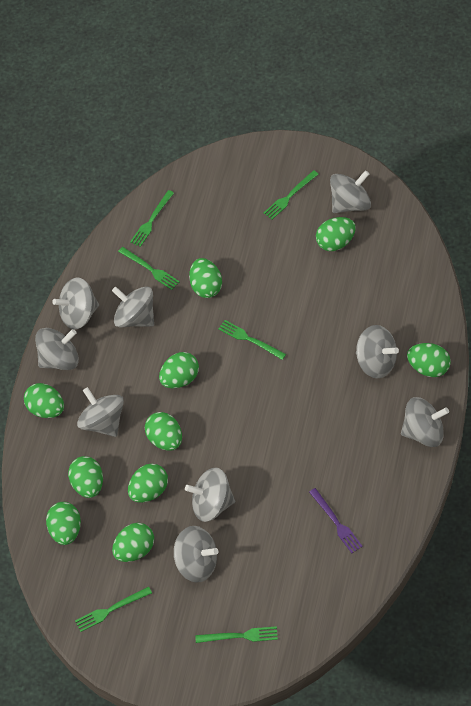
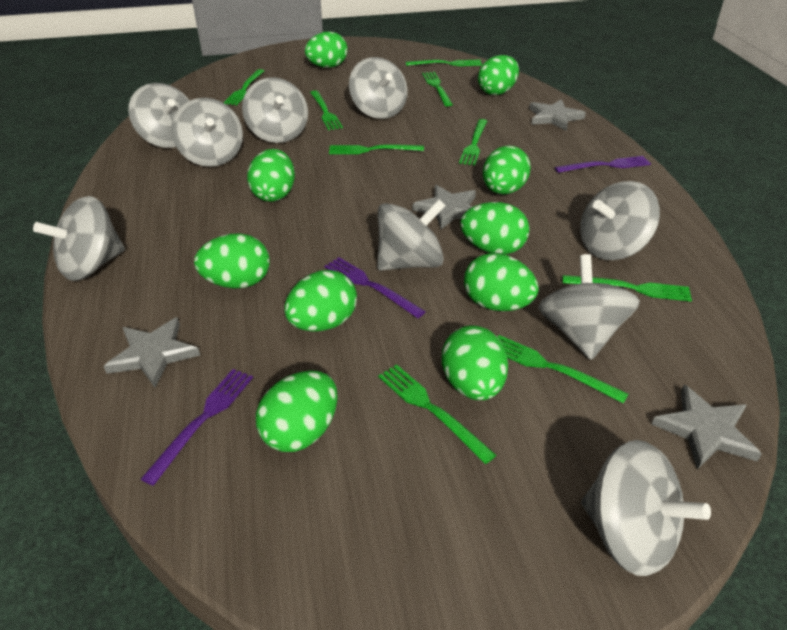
green fork: [75,587,152,632] [118,247,180,290] [130,190,174,247] [195,626,278,643] [218,320,286,360] [264,170,318,219] = 6 -> [224,69,264,105] [310,90,343,130] [329,144,424,154] [378,364,496,464] [406,60,482,66] [422,72,453,106] [459,119,487,166] [497,335,628,403] [562,275,692,302] = 9
grey star: none = 0 -> [104,317,200,387] [413,185,476,229] [529,99,586,131] [652,385,762,470] = 4
purple fork: [309,488,363,553] = 1 -> [141,369,253,486] [325,257,426,318] [554,156,651,173] = 3

